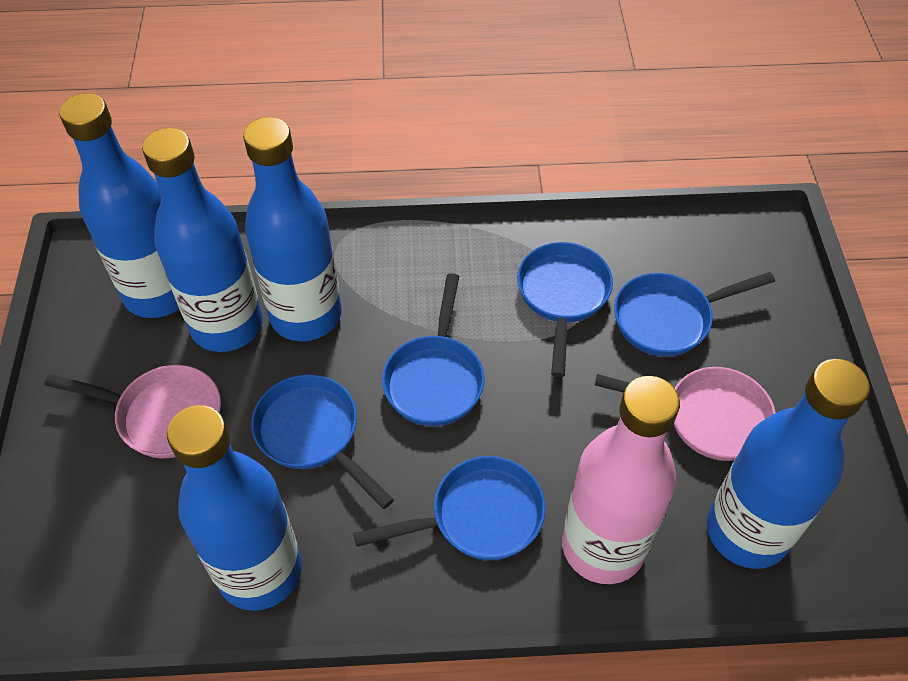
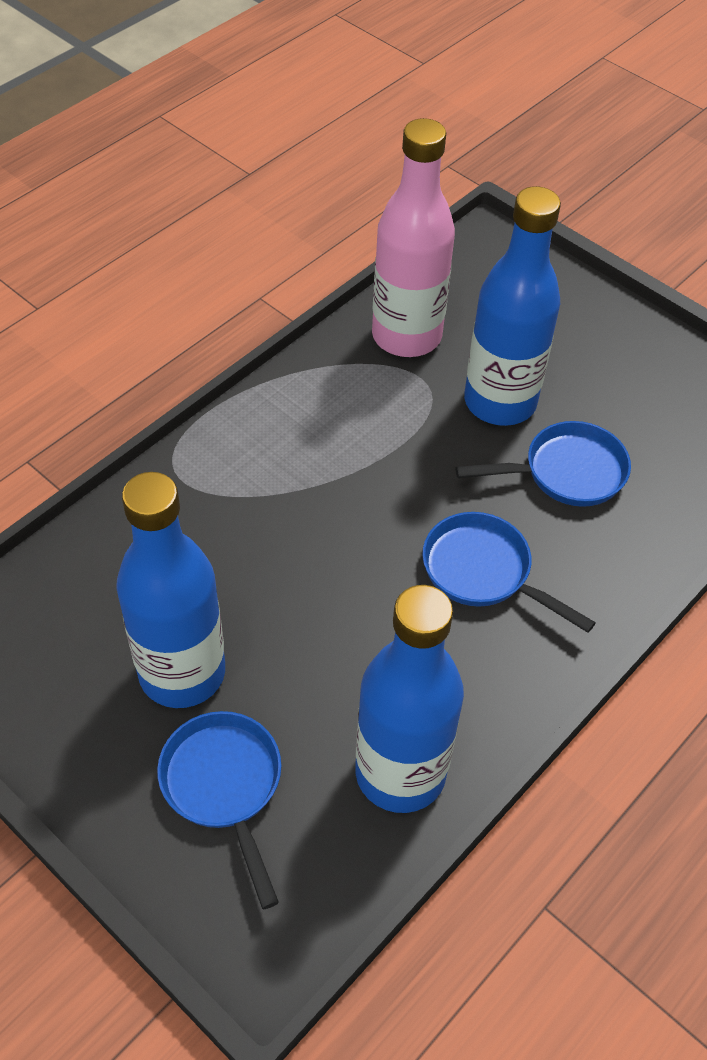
blue bottle: [59,93,179,318] [142,128,262,352] [167,405,302,611] [243,117,341,341] [707,359,870,569] = 5 -> [116,472,225,708] [355,585,464,813] [464,186,561,426] = 3
blue pan: [251,374,394,509] [353,456,546,560] [382,273,485,426] [517,242,613,377] [614,272,775,357] = 5 -> [157,711,281,909] [422,512,596,633] [455,421,631,507] = 3
pink pan: [44,365,221,458] [595,367,776,461] = 2 -> none = 0

